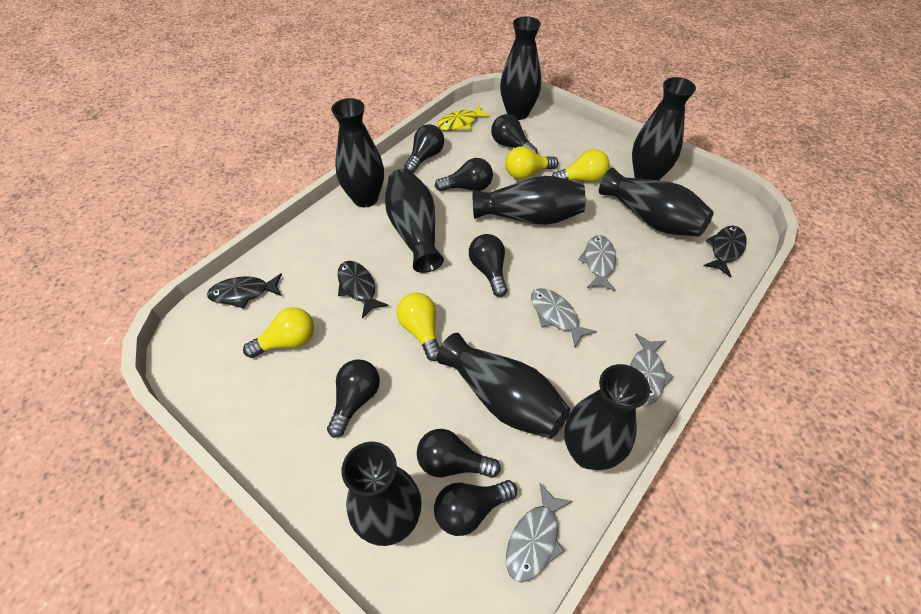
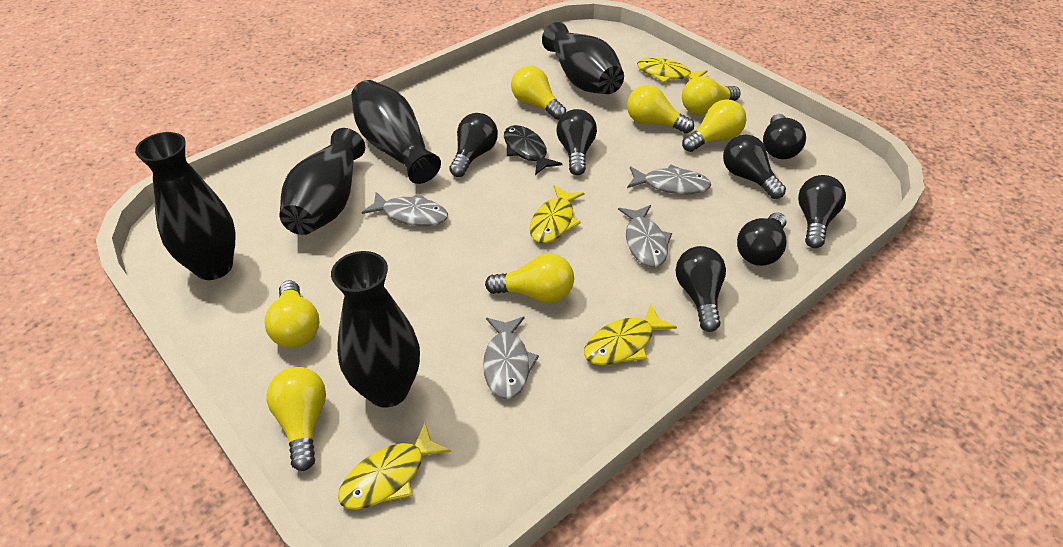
black fish: [207,273,282,309] [337,261,389,318] [703,226,747,277] = 3 -> [504,125,562,175] = 1
black vase: [331,98,384,207] [341,442,422,546] [385,168,444,273] [437,333,570,439] [473,176,585,225] [500,16,541,120] [564,364,650,470] [599,168,714,237] [632,77,696,180] = 9 -> [135,132,236,280] [280,128,365,235] [331,251,420,408] [351,80,441,184] [542,22,624,94] = 5
yellow fish: [437,105,491,131] = 1 -> [338,422,451,510] [530,185,584,244] [584,304,677,365] [637,58,707,82] = 4
yellow light bulb: [243,307,314,358] [397,293,440,361] [505,146,558,179] [552,149,610,182] = 4 -> [265,280,319,348] [266,367,326,471] [485,254,574,303] [511,66,566,120] [627,85,694,134] [682,76,740,115] [682,99,746,152] = 7

